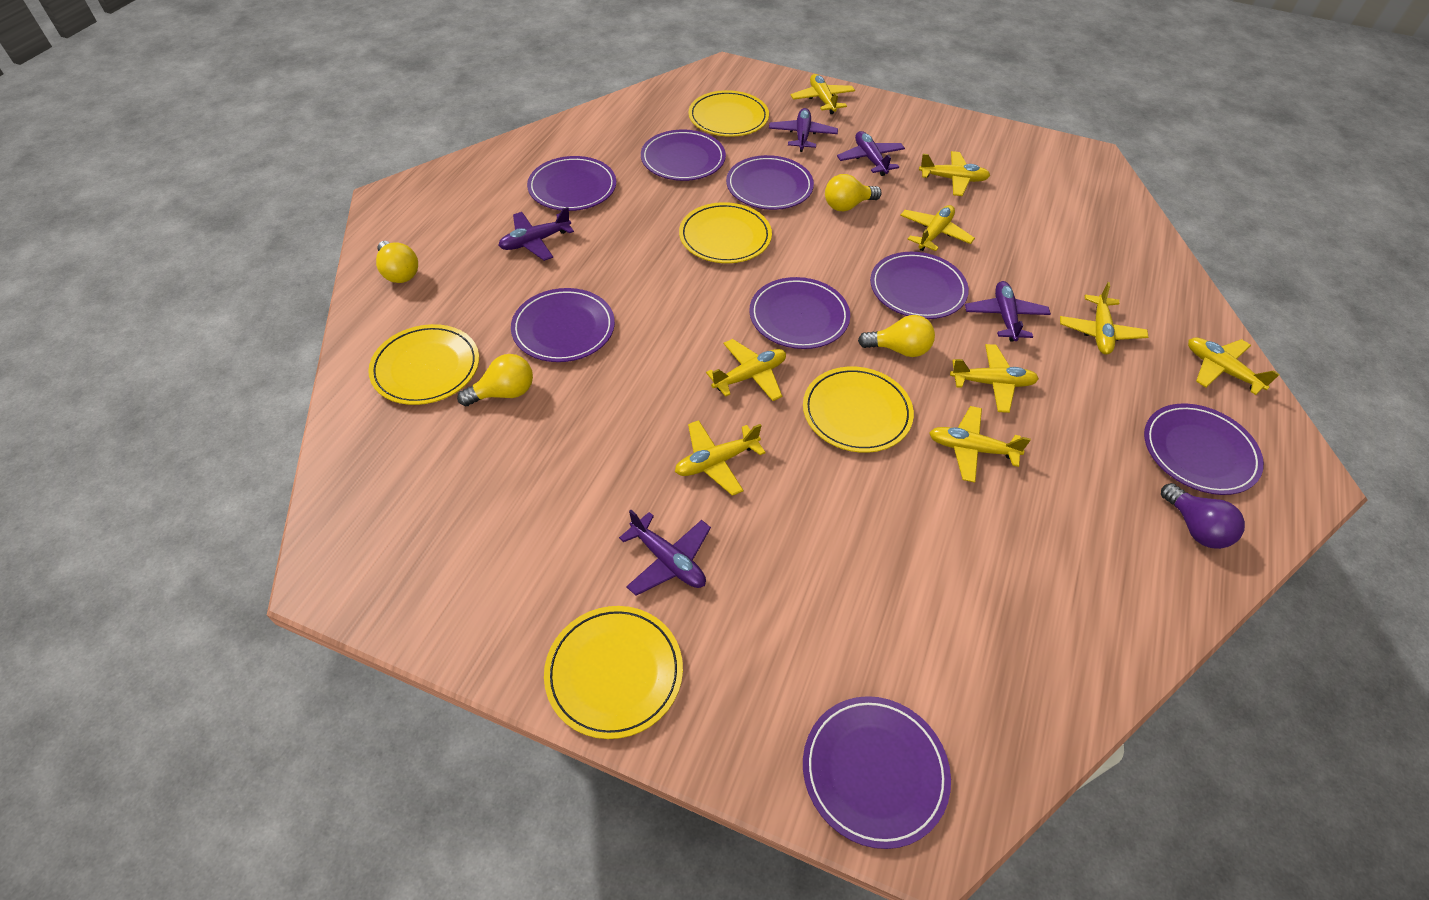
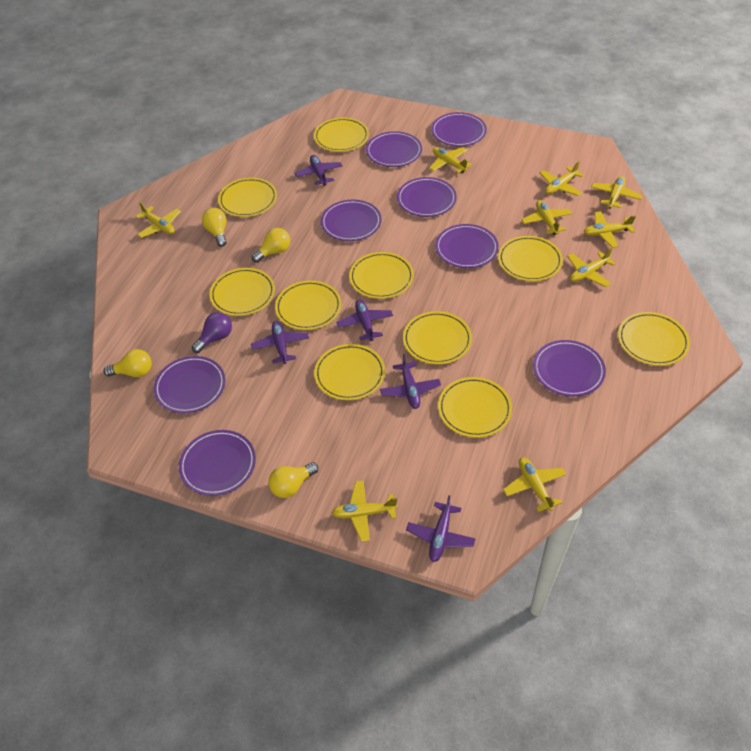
yellow plate: [368,324,479,405] [544,606,683,739] [679,202,772,263] [689,90,769,137] [803,367,914,453] = 5 -> [210,268,275,316] [218,178,277,217] [275,280,341,330] [314,118,369,152] [314,344,385,400] [349,252,414,299] [403,311,472,364] [438,377,512,438] [498,236,563,281] [618,312,690,366] = 10

